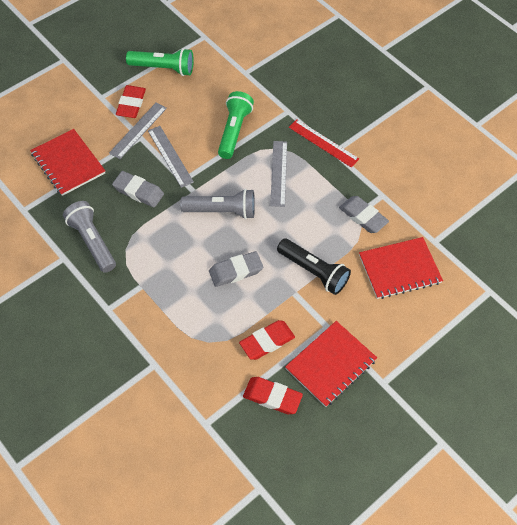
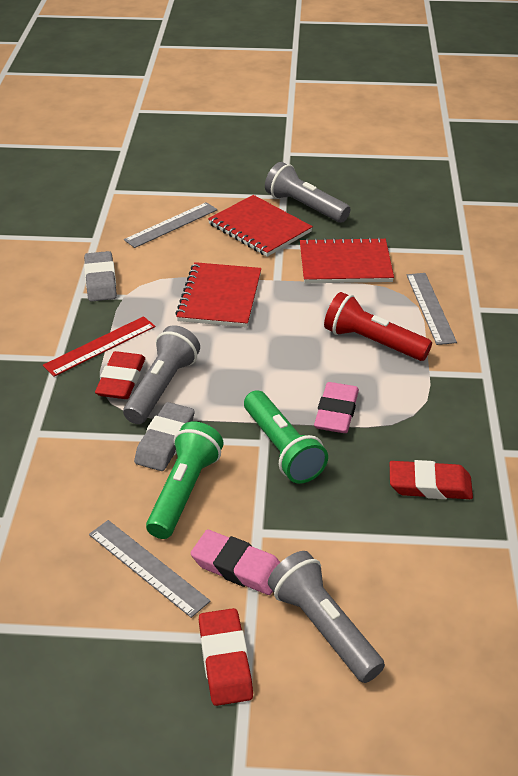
black flashlight: [277,238,351,295] = 1 -> none = 0
grey eraser: [112,171,164,208] [209,251,263,287] [339,196,389,233] = 3 -> [84,251,117,302] [134,402,194,471] = 2
grey flashlight: [63,201,116,273] [180,189,255,219] = 2 -> [123,325,200,424] [265,162,351,223] [268,551,385,683] = 3
pink eraser: none = 0 -> [191,530,280,595] [314,382,359,433] = 2
red flashlight: none = 0 -> [324,292,432,361] = 1

